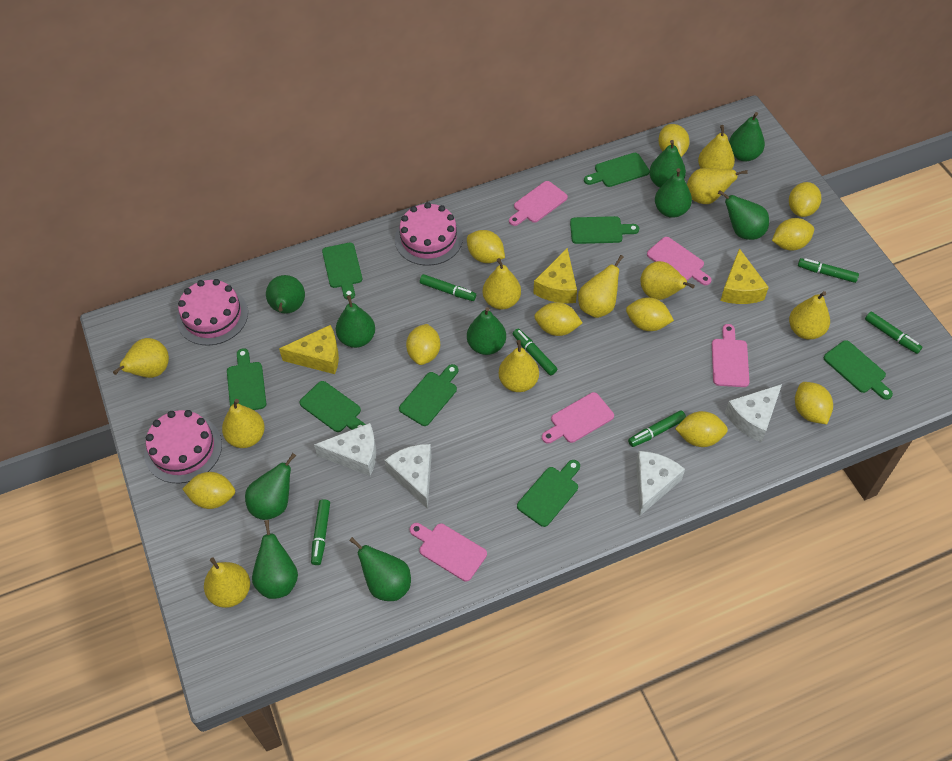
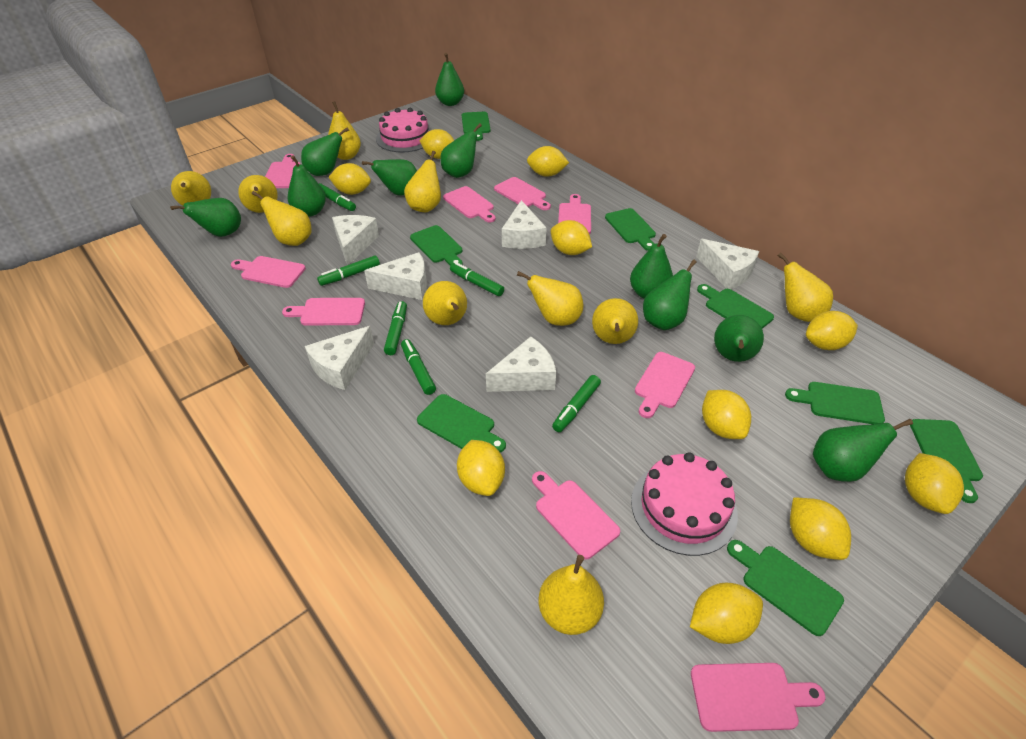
pink cake: [144,410,222,483] [176,279,248,346] [395,202,463,266] = 3 -> [376,108,431,153] [631,452,738,556] = 2
pink cutting board: [410,523,487,581] [509,181,568,226] [542,392,614,444] [647,237,712,285] [712,324,749,387] = 5 -> [231,256,306,288] [265,154,300,188] [282,298,365,325] [443,186,496,222] [494,177,551,210] [532,471,620,560] [558,194,591,234] [635,352,695,418] [691,663,826,732] = 9
white cheese: [314,423,376,476] [384,444,432,509] [636,451,685,516] [725,384,782,442] = 4 -> [305,326,374,390] [332,215,379,265] [364,252,427,300] [486,336,556,392] [502,200,547,249] [696,239,759,289] = 6
yellow cheese: [279,325,339,374] [533,248,577,303] [720,248,769,304] = 3 -> none = 0

